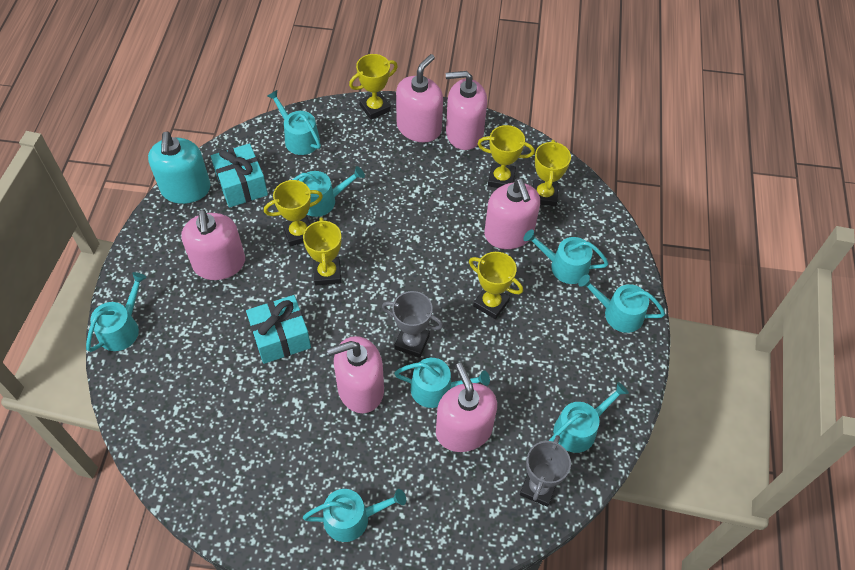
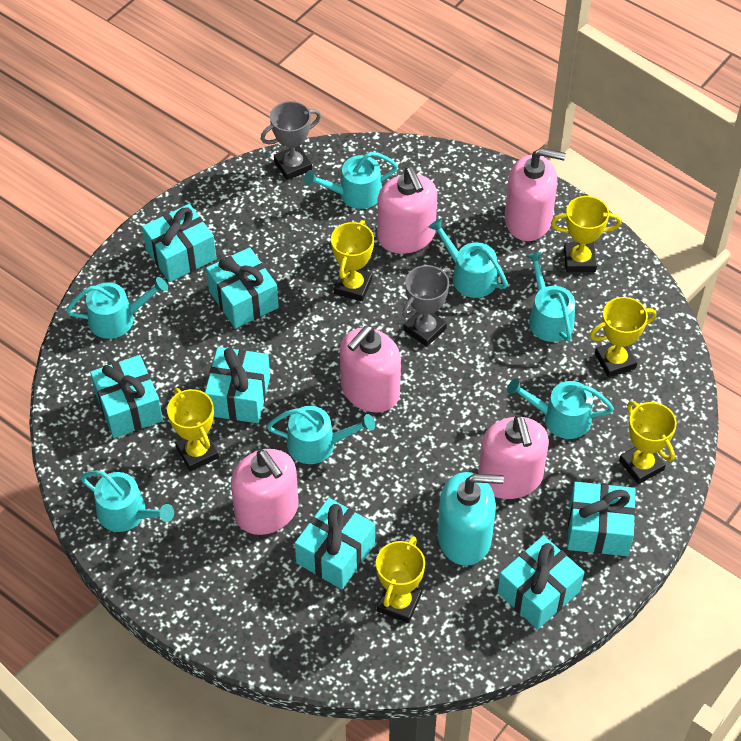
pink soap dispenser: [181,209,245,280] [327,336,384,413] [396,54,443,142] [436,363,497,452] [446,71,487,150] [484,178,540,249] = 6 -> [231,449,299,535] [340,326,401,412] [377,167,437,254] [478,415,549,499] [505,148,566,241] = 5
turquoise gift: [211,143,268,208] [246,295,311,364] = 2 -> [90,355,163,438] [142,204,217,282] [205,347,270,423] [206,247,279,329] [295,498,375,589] [498,535,584,630] [567,482,636,556] = 7
turquoise watering can: [86,272,147,352] [267,90,321,155] [293,166,365,217] [303,489,406,542] [394,358,490,408] [523,229,609,284] [549,382,629,453] [578,275,665,333] = 8 -> [66,277,168,339] [80,471,174,532] [267,406,375,464] [304,152,398,209] [428,218,508,298] [507,378,614,439] [527,252,575,342] = 7

